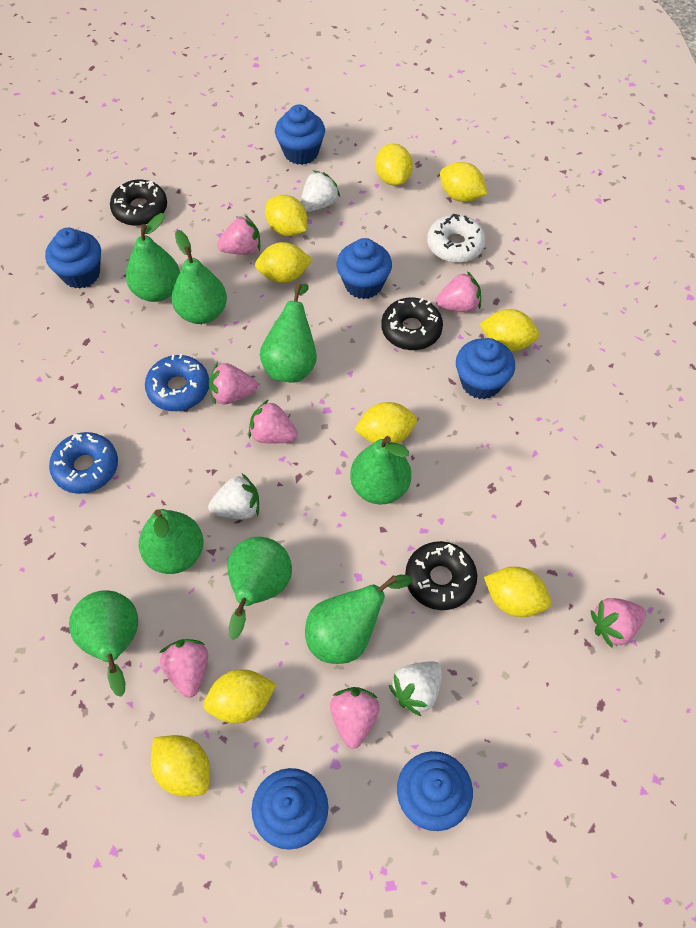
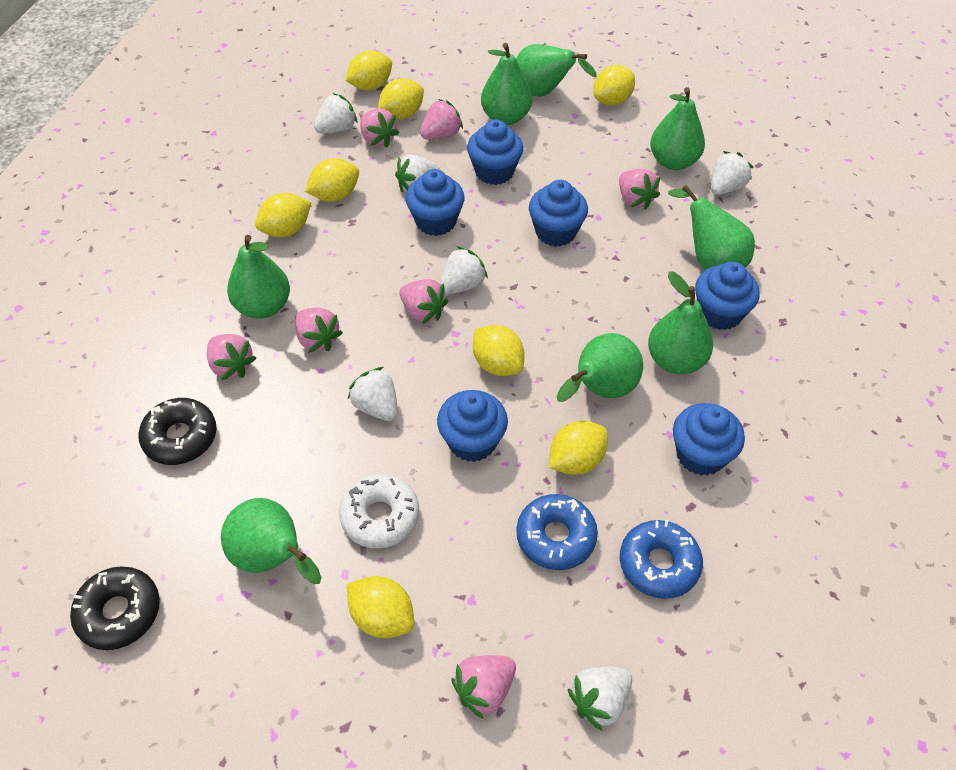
black donut: [110,180,167,226] [381,298,443,350] [405,541,477,610] = 3 -> [70,566,160,650] [138,398,217,465] = 2
white strawberry: [208,474,259,519] [301,170,340,212] [389,661,442,716] = 3 -> [314,93,357,134] [348,367,398,421] [395,154,440,193] [440,246,488,294] [568,667,632,731] [711,151,753,195] = 6
yellow lemon: [151,735,210,797] [203,669,276,723] [255,242,312,283] [265,195,307,236] [354,402,417,444] [376,143,413,186] [440,162,487,202] [480,309,539,351] [484,567,551,617] = 9 -> [255,193,311,237] [305,158,359,202] [346,50,392,90] [347,576,414,638] [378,78,424,119] [473,325,525,376] [549,421,608,475] [593,65,635,106] = 8

